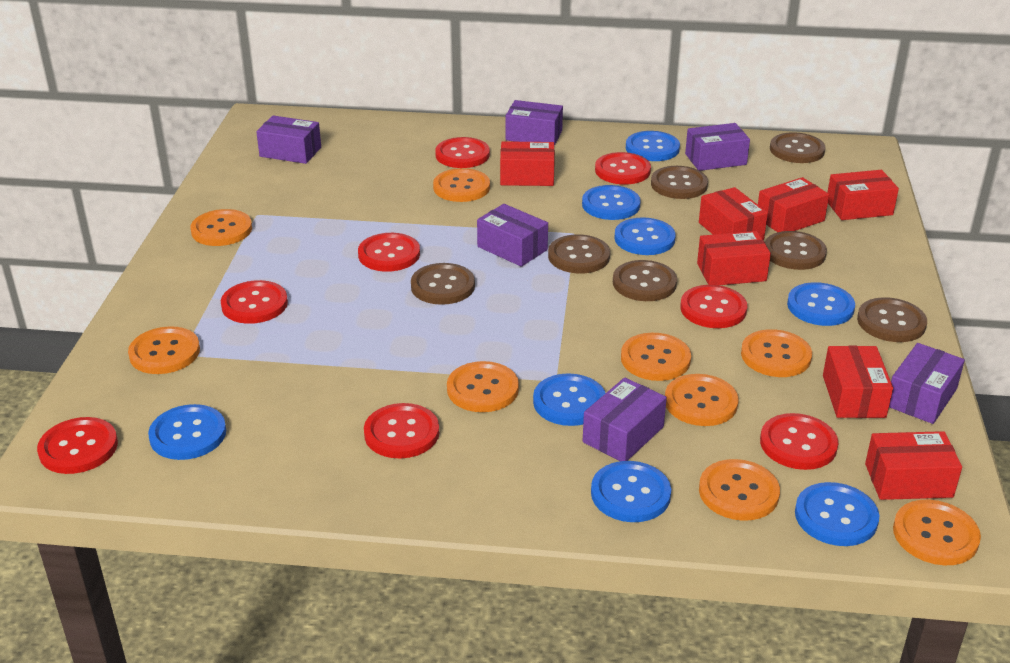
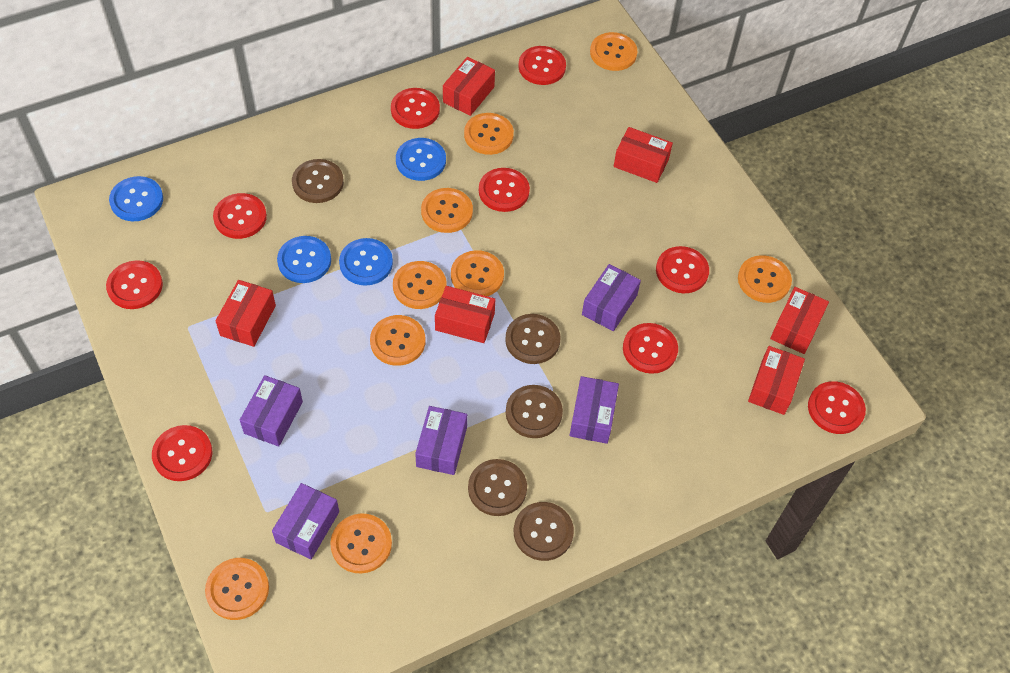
blue button: [148,404,226,460] [533,373,605,426] [582,185,641,220] [591,461,671,522] [614,217,676,255] [626,131,680,161] [787,282,855,326] [795,482,879,546] = 8 -> [109,176,163,221] [277,236,331,283] [339,238,393,286] [396,138,446,181] = 4
brown button: [411,263,475,305] [548,234,610,274] [613,260,677,301] [651,166,708,199] [765,231,827,270] [770,132,825,163] [857,297,927,342] = 7 -> [292,159,344,203] [468,459,527,516] [505,314,561,364] [506,385,563,438] [514,502,574,561] = 5
purple box: [256,116,321,164] [477,204,548,267] [506,100,563,146] [583,378,667,461] [685,123,750,171] [889,343,965,424] = 6 -> [240,375,303,447] [272,483,339,559] [415,406,467,475] [569,376,619,444] [582,264,641,331] = 5
red box: [500,141,555,186] [697,231,771,285] [699,187,768,240] [758,177,829,232] [823,345,893,418] [827,170,899,220] [865,431,962,500] = 7 -> [216,280,276,347] [435,286,496,343] [443,57,495,116] [614,127,673,183] [748,346,805,415] [770,287,829,354] = 6
red button: [37,417,118,474] [221,280,288,324] [358,233,420,272] [364,403,439,459] [435,137,490,168] [595,152,651,184] [680,285,747,328] [760,413,838,470] = 8 -> [106,260,163,309] [152,425,212,481] [213,193,267,239] [391,88,440,129] [479,168,530,212] [519,46,566,85] [623,323,678,374] [656,246,709,293] [808,381,866,434] = 9

